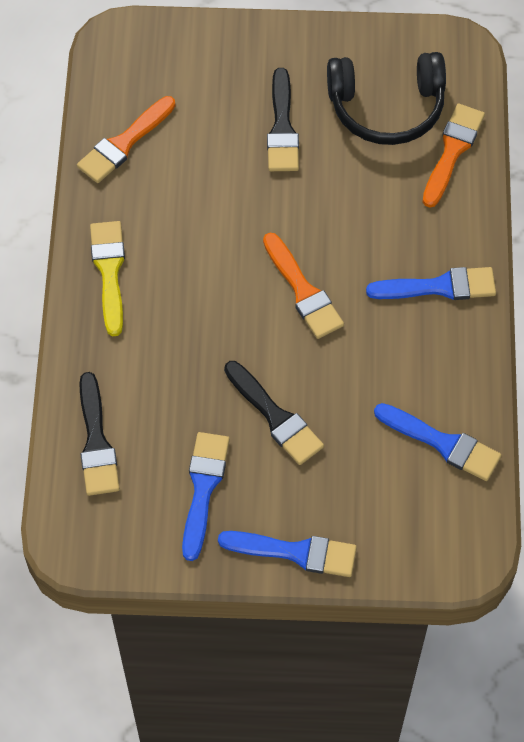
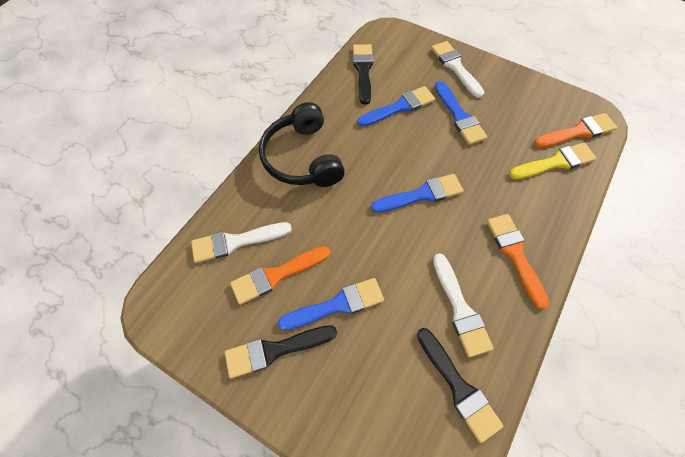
white brush: none = 0 -> [191,222,292,263] [431,41,484,98] [433,253,494,357] = 3

